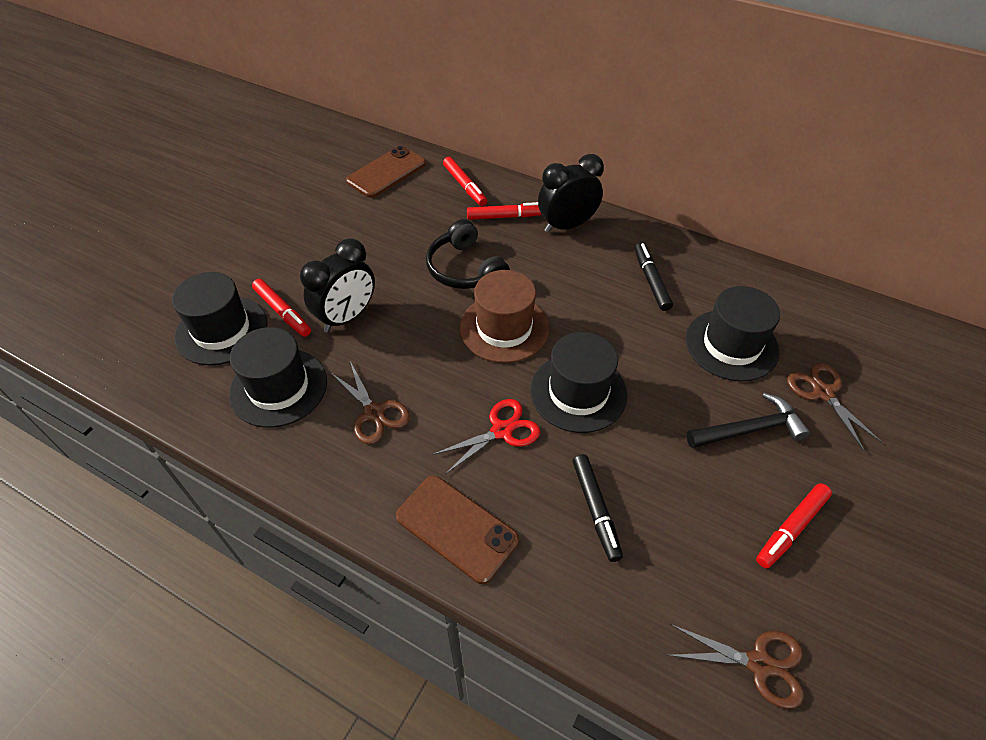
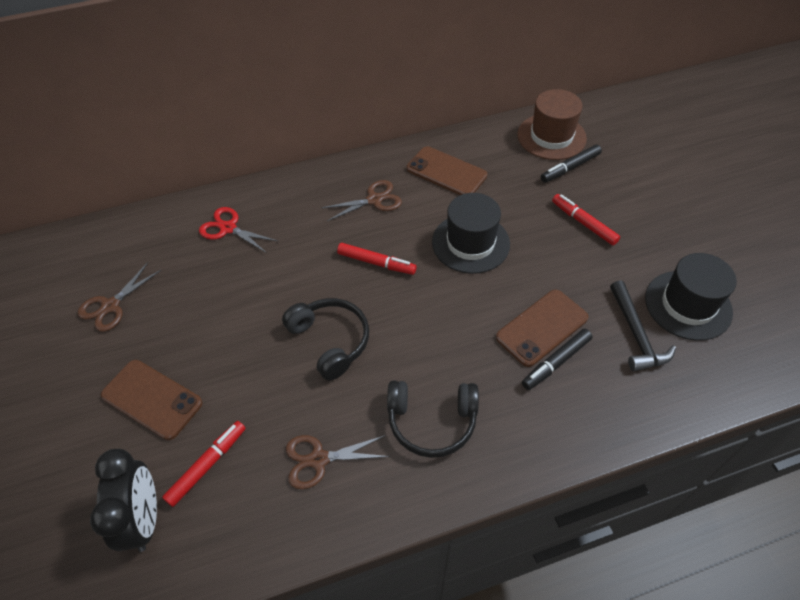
black clock: [300,238,375,332] [538,154,604,233] = 2 -> [90,449,157,552] = 1
black hat: [172,272,268,365] [229,327,327,428] [530,332,627,433] [686,286,780,381] = 4 -> [432,193,510,274] [645,253,737,341] = 2
black headphones: [426,219,510,289] = 1 -> [282,298,369,381] [387,381,479,458] = 2
brown phone: [346,146,426,198] [396,476,519,584] = 2 -> [101,360,203,440] [407,146,487,195] [496,290,588,367] = 3
red marker: [252,279,311,337] [443,157,487,206] [467,202,542,220] [756,483,832,568] = 4 -> [162,421,246,507] [337,243,417,275] [552,194,620,245] = 3

